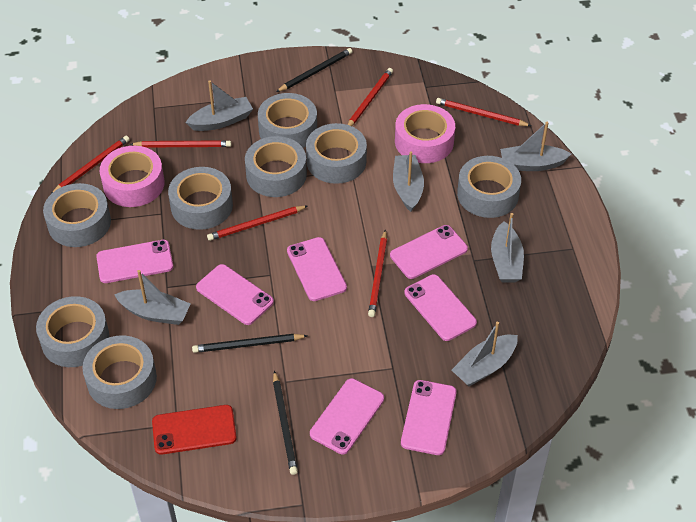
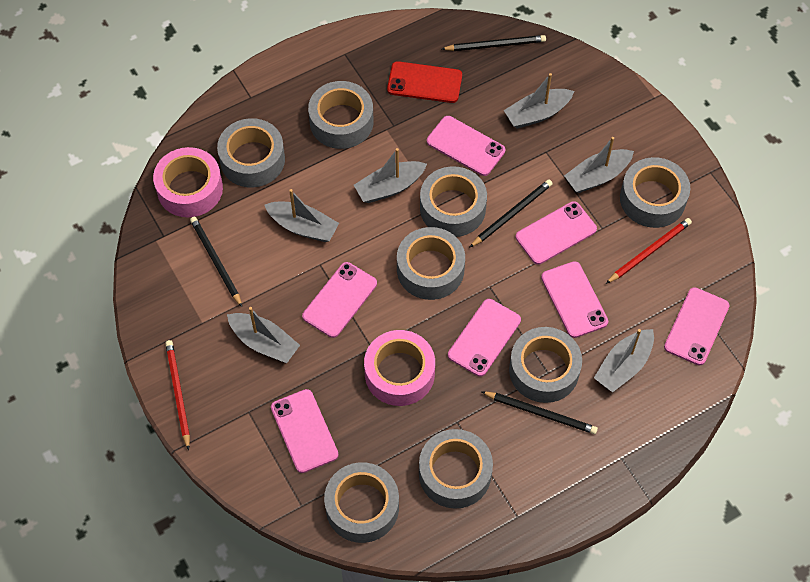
black pencil: [192,334,308,353] [273,371,298,475] [276,48,352,92] = 3 -> [190,217,242,307] [442,35,546,51] [469,179,553,248] [481,391,598,434] = 4
red pencil: [50,136,130,195] [130,140,231,147] [207,206,308,241] [347,68,393,126] [368,230,387,317] [436,98,531,126] = 6 -> [165,340,190,450] [606,218,692,284] = 2

